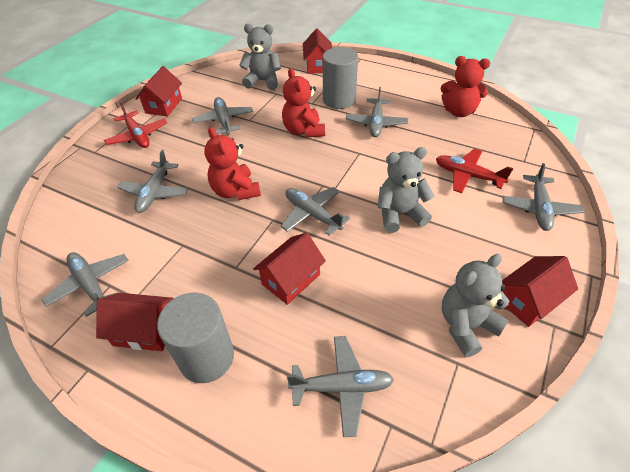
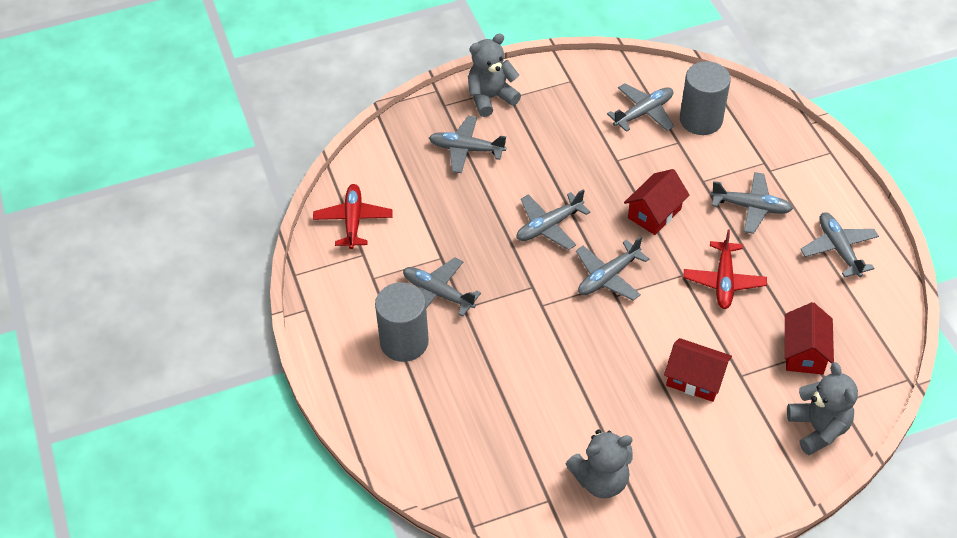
red house: [96,293,174,351] [136,66,182,117] [253,233,326,305] [303,28,332,74] [502,256,578,327] = 5 -> [624,169,689,235] [664,338,732,402] [785,302,834,375] = 3
red teddy bear: [204,127,261,200] [282,68,325,138] [441,56,490,117] = 3 -> none = 0

